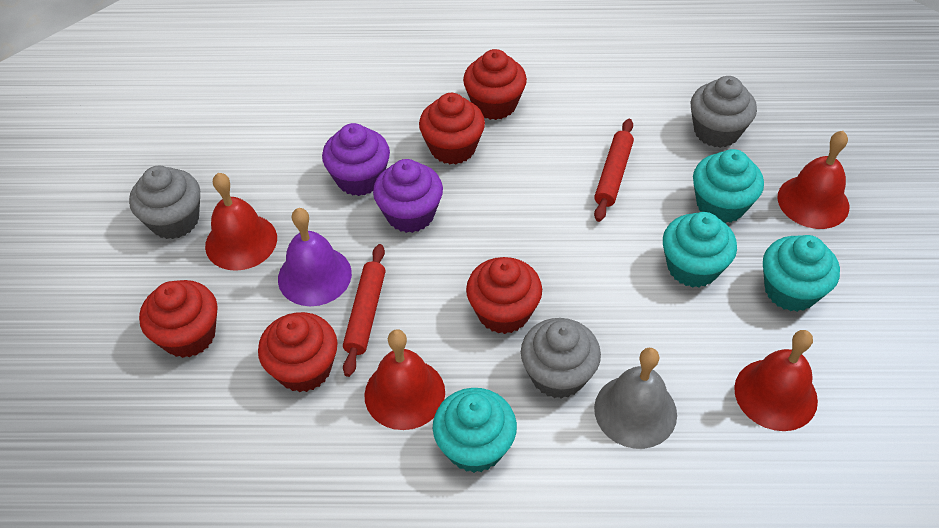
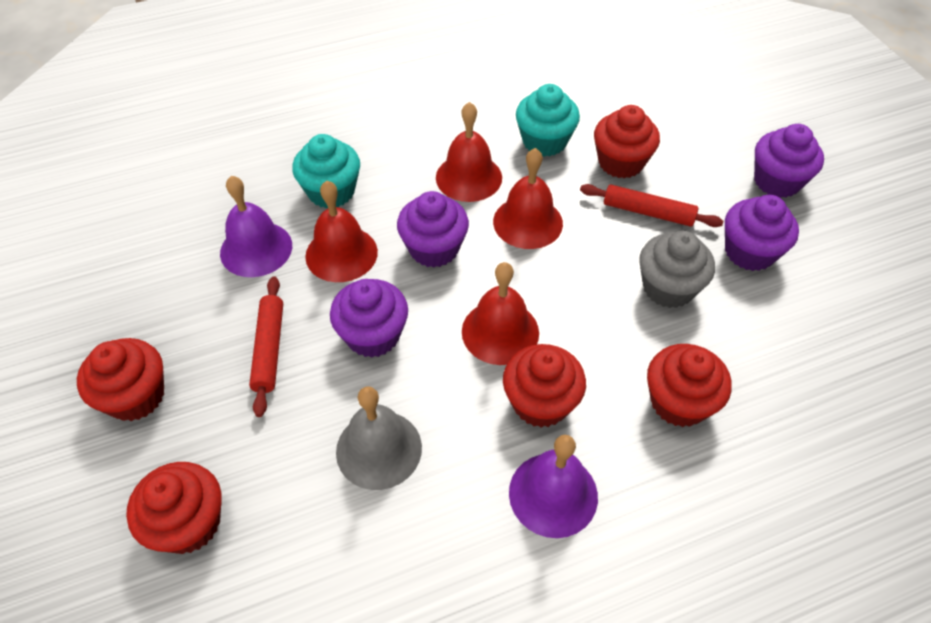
grey cupcake: [129,166,200,239] [521,318,601,399] [691,76,757,148] = 3 -> [639,231,715,308] = 1
purple bell: [278,208,352,306] = 1 -> [220,176,292,277] [509,435,598,538] = 2
purple cupcake: [322,123,390,196] [373,159,443,233] = 2 -> [330,279,408,358] [397,191,469,268] [725,195,799,271] [754,124,824,198] = 4
turquoise cupcake: [433,388,517,473] [663,212,737,288] [693,149,764,223] [763,235,840,312] = 4 -> [292,134,360,208] [516,84,580,156] = 2

